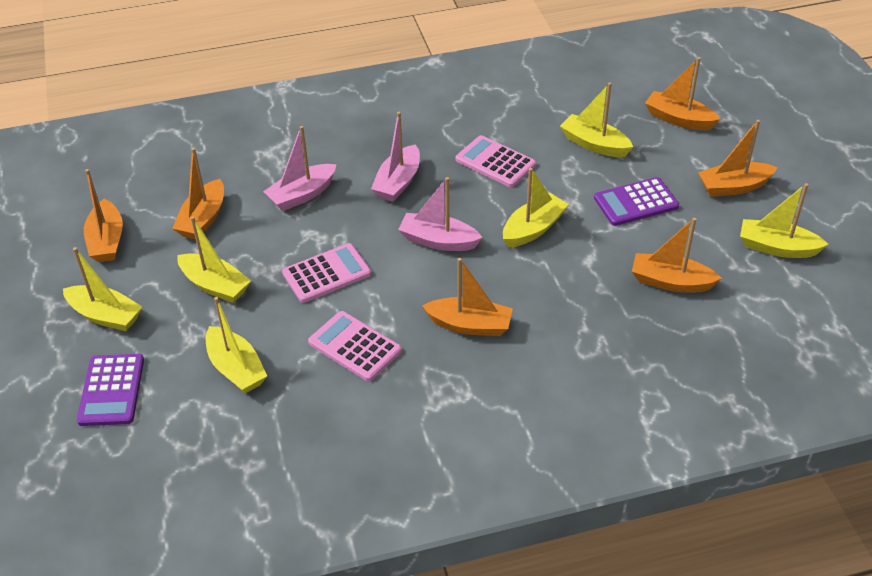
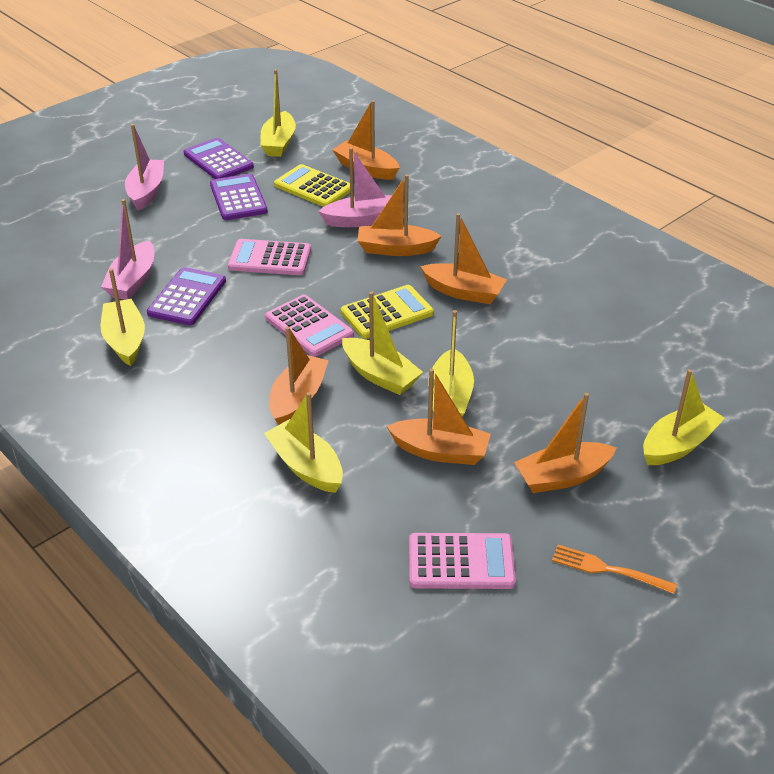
orange fork: none = 0 -> [552,545,677,594] = 1
purple calculator: [77,354,144,426] [594,177,679,226] = 2 -> [147,267,226,325] [184,138,254,179] [210,174,268,220] = 3
yellow calculator: none = 0 -> [274,164,350,207] [341,285,434,339] = 2

